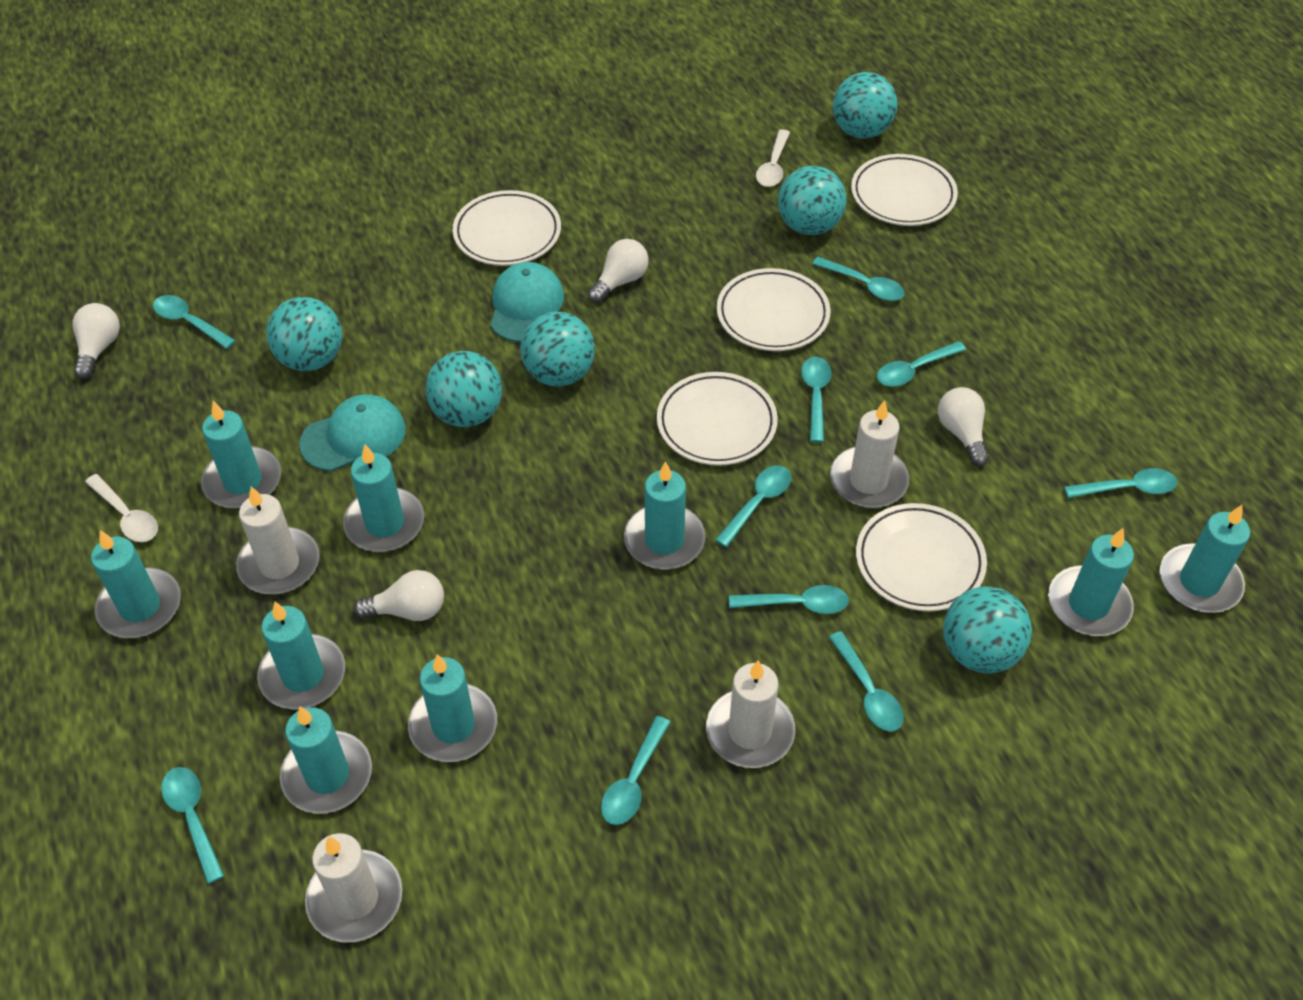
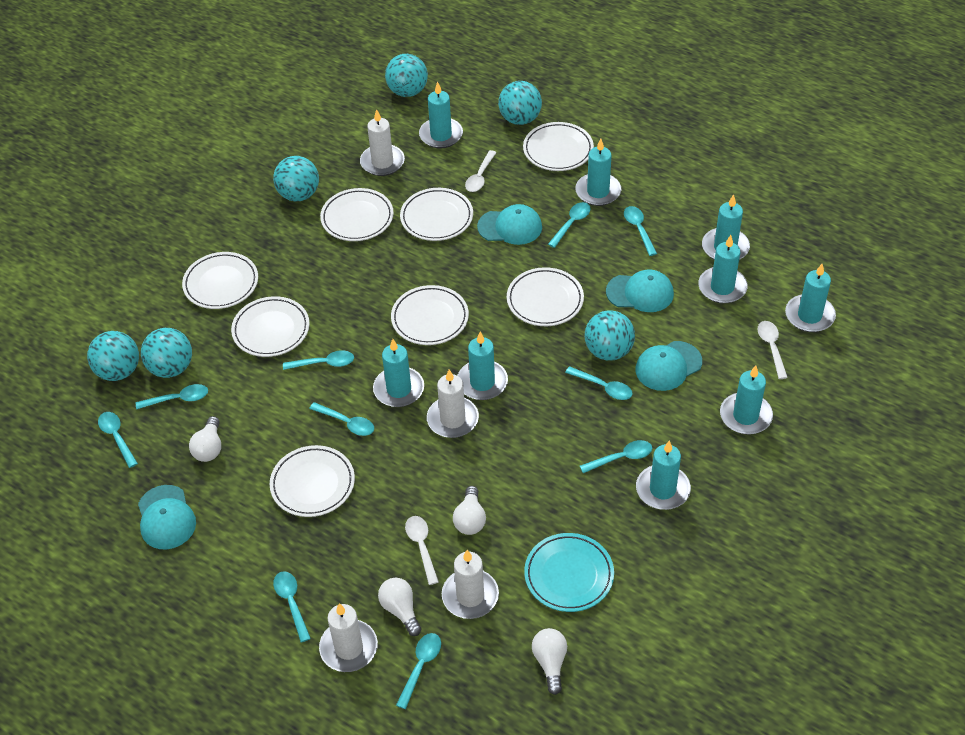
turquoise cap: [299,394,406,471] [490,262,564,342] = 2 -> [138,485,196,549] [477,204,542,245] [606,269,674,312] [635,341,702,391] = 4
turquoise plate: none = 0 -> [524,533,614,612] = 1
white plate: [453,190,561,266] [657,372,778,466] [717,268,831,351] [851,154,958,226] [856,503,987,611] = 5 -> [182,252,258,309] [231,296,310,357] [270,445,355,517] [320,188,394,241] [391,285,469,345] [400,188,473,241] [507,267,584,326] [523,122,594,171] = 8
white spoon: [85,474,158,542] [756,129,790,187] = 2 -> [405,516,439,585] [465,150,496,192] [757,321,788,379] = 3

